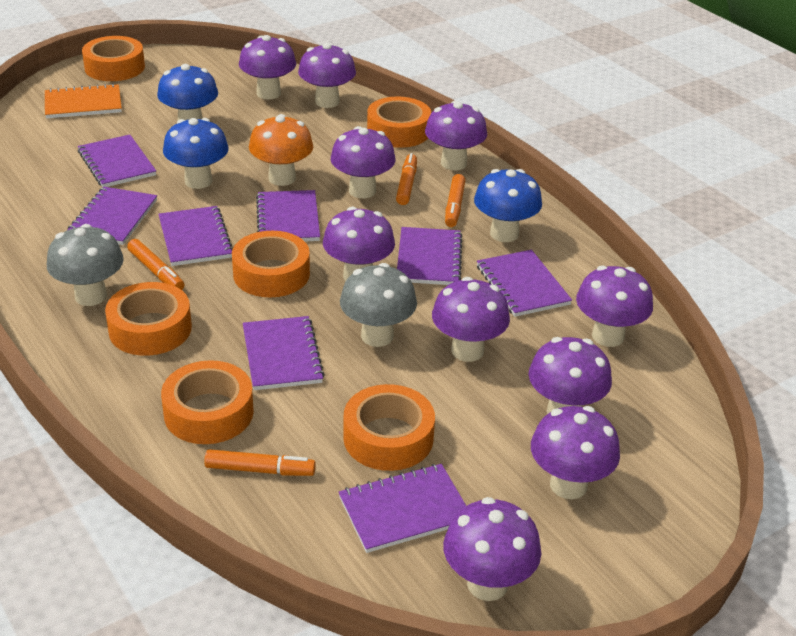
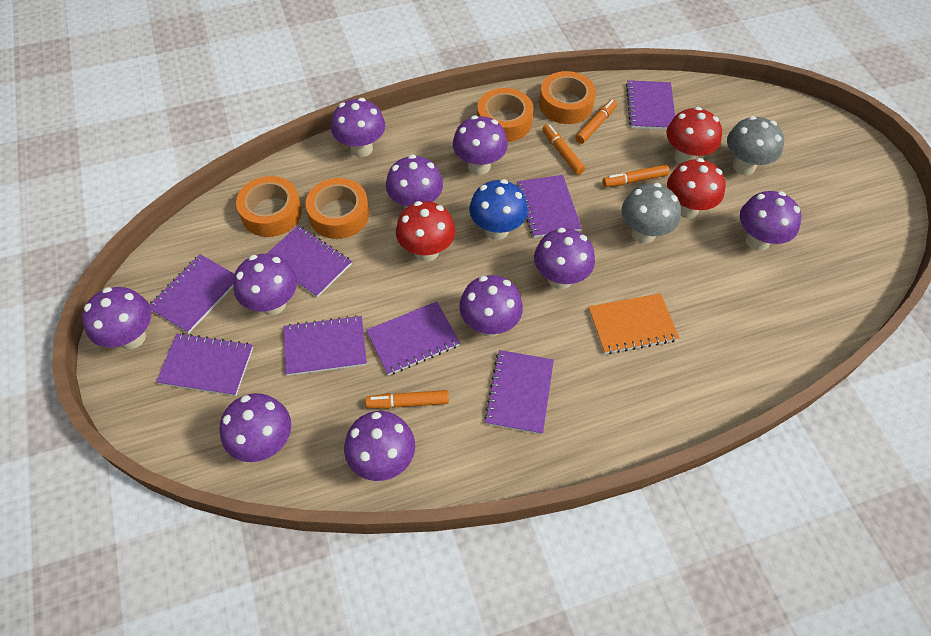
blue mushroom: [157,64,218,120] [163,118,229,189] [474,169,542,242] = 3 -> [469,179,528,240] = 1
orange mushroom: [249,114,313,186] = 1 -> none = 0
orange tape: [82,36,145,81] [105,282,192,356] [161,360,254,444] [232,231,310,297] [343,384,435,471] [367,96,431,148] = 6 -> [236,176,302,237] [305,178,369,239] [477,88,534,142] [539,71,596,124] = 4
red mushroom: none = 0 -> [396,201,455,262] [666,107,722,164] [667,158,726,219] = 3

